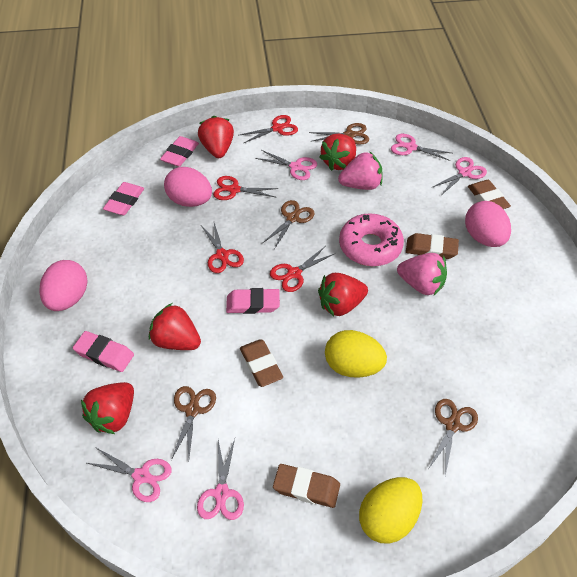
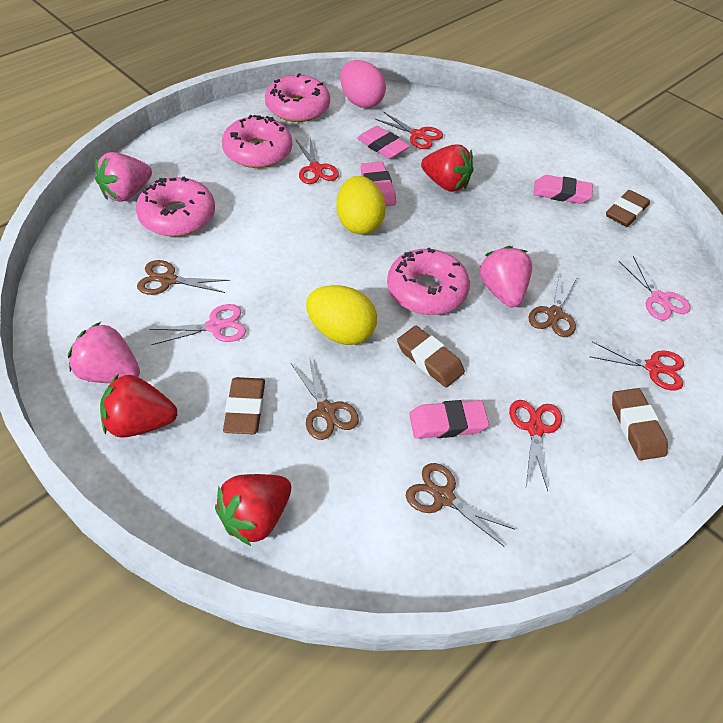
pink donut: [339,213,404,266] = 1 -> [136,176,215,237] [222,115,292,168] [265,73,330,122] [387,248,470,315] = 4
pink egg: [39,260,88,311] [164,167,212,207] [465,201,511,247] = 3 -> [340,60,386,108] = 1
pink scissors: [87,447,172,502] [197,439,244,520] [255,150,317,180] [391,134,451,161] [431,157,487,195] = 5 -> [149,304,246,345] [619,256,690,320] = 2
pink strawberry: [338,152,383,190] [397,253,447,295] = 2 -> [68,322,140,383] [95,152,152,202] [479,246,532,308] = 3
red strawberry: [81,382,134,434] [149,303,201,350] [198,116,234,158] [318,273,368,316] [319,134,356,171] = 5 -> [100,374,178,438] [215,474,291,546] [421,144,473,192] = 3

